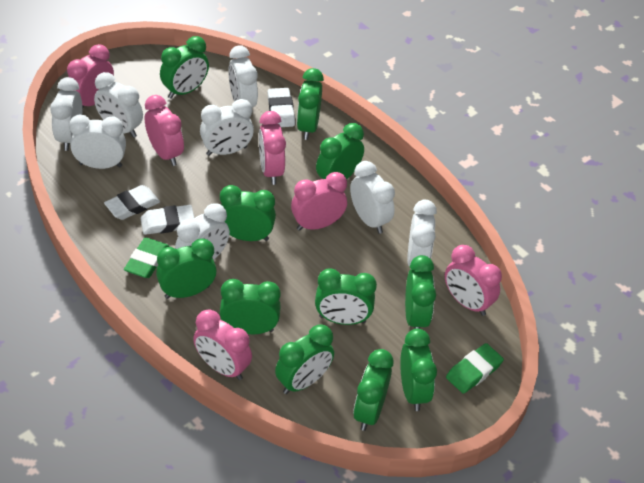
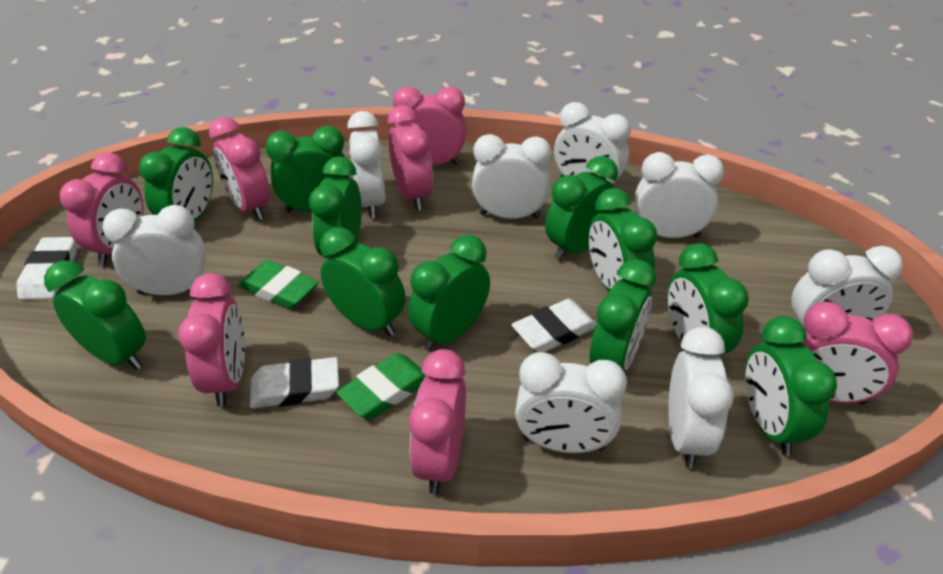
pink clock: [67,44,114,110] [145,95,184,166] [193,309,252,380] [259,111,286,185] [291,172,347,231] [445,245,502,316] = 6 -> [60,153,143,266] [178,273,245,407] [209,117,270,220] [387,105,433,211] [393,86,466,166] [409,349,466,494] [801,301,913,404] = 7

